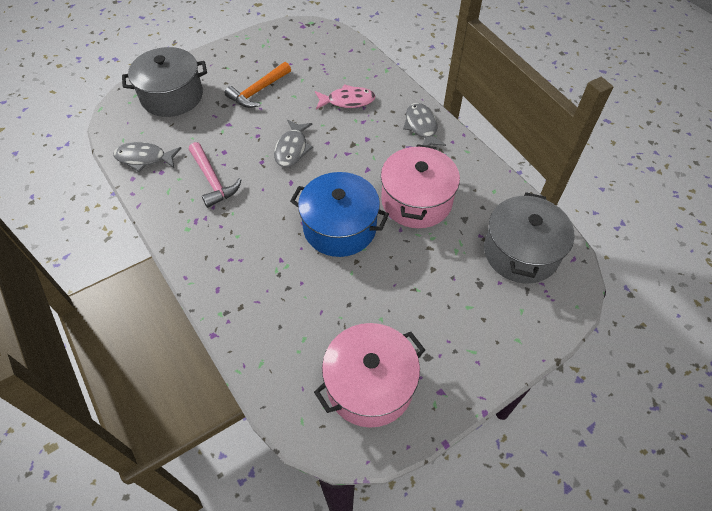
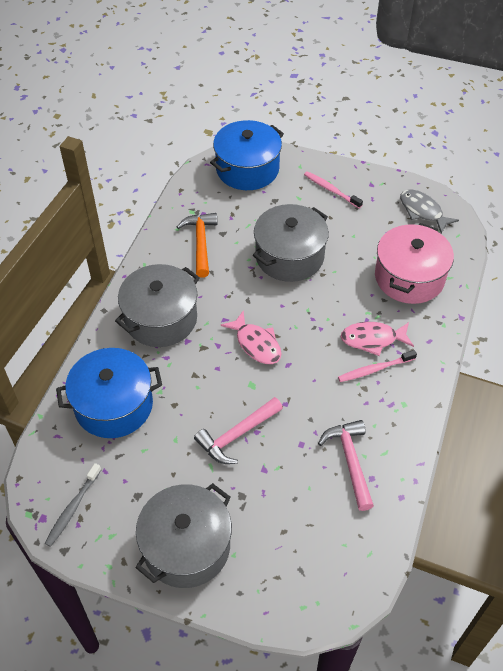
blue pot: [290,172,389,257] = 1 -> [56,348,162,438] [210,120,284,190] = 2
grey fish: [113,142,181,172] [274,120,313,167] [403,103,446,146] = 3 -> [400,190,459,234] = 1
grey pot: [122,47,207,117] [484,192,574,283] = 2 -> [115,264,200,347] [135,483,232,588] [253,204,329,282] = 3
grey toothbrush: none = 0 -> [45,463,101,547] = 1
pink fish: [315,84,375,109] = 1 -> [221,310,282,364] [341,322,414,356] = 2
pink hammer: [189,142,242,208] = 1 -> [194,397,283,464] [318,420,374,511] = 2
pink pot: [314,323,425,428] [381,144,460,228] = 2 -> [375,223,454,304] = 1
pink toothbrush: none = 0 -> [304,171,363,208] [338,350,417,382] = 2

